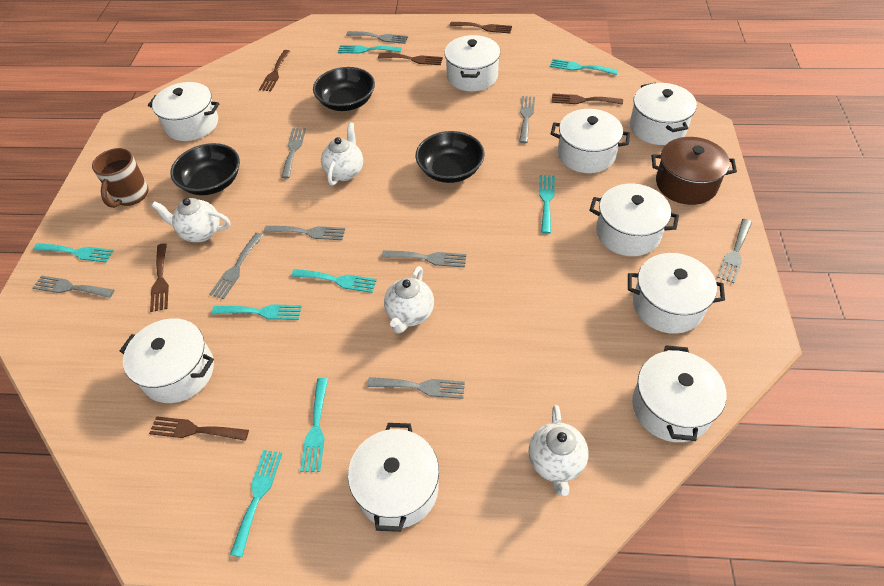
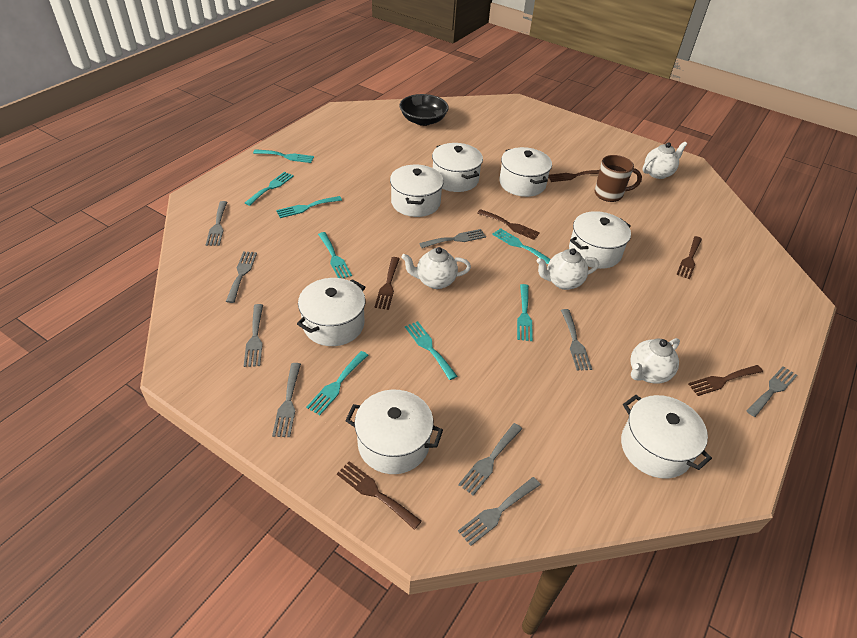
black bowl: [170,143,240,195] [313,67,375,111] [416,131,485,183] = 3 -> [399,94,449,126] = 1
brown pot: [652,137,737,205] = 1 -> none = 0
white pot: [120,318,214,403] [148,82,220,141] [348,423,439,532] [444,35,500,91] [551,109,630,173] [589,184,679,256] [628,253,725,334] [630,82,697,145] [632,345,726,442] = 9 -> [297,278,365,346] [345,390,443,474] [390,165,444,217] [432,143,483,192] [499,147,552,197] [569,211,631,269] [621,395,712,479] = 7

